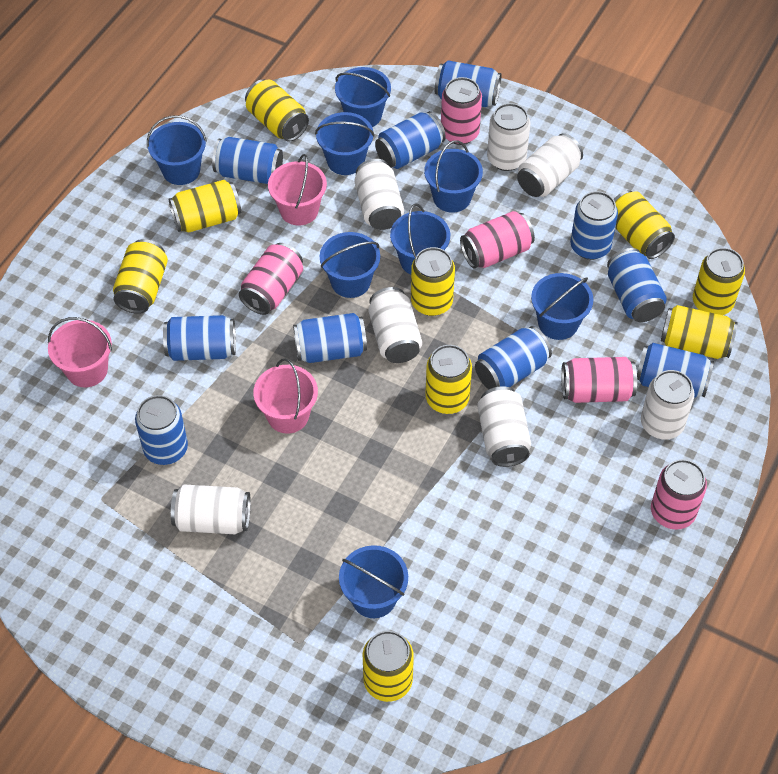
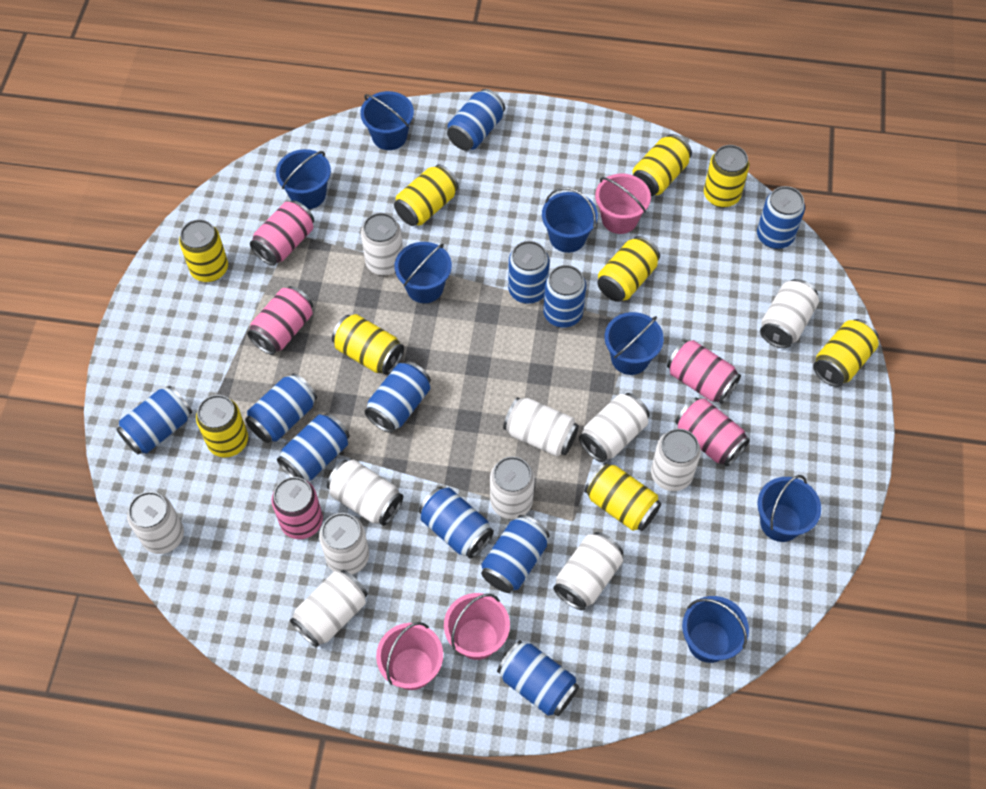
blue bucket: [147,115,207,185] [315,112,375,175] [320,232,380,298] [335,67,391,127] [339,545,408,618] [390,203,450,274] [424,140,483,213] [531,273,593,340] = 8 -> [276,149,331,209] [360,91,414,150] [395,242,452,303] [542,187,598,253] [605,312,664,375] [682,596,749,663] [757,475,821,542] = 7
blue can: [135,395,188,465] [163,315,236,361] [212,137,283,184] [293,313,367,363] [375,111,446,169] [435,60,502,107] [475,326,552,390] [570,191,618,260] [607,248,667,322] [637,343,714,398] = 10 -> [116,386,192,454] [245,373,317,443] [277,413,350,481] [364,361,431,433] [419,487,494,559] [447,89,505,151] [481,515,550,593] [497,640,579,716] [508,241,549,304] [543,265,586,328] [757,186,805,249] = 11
white can: [171,484,251,534] [355,159,404,230] [368,287,422,363] [477,386,531,467] [487,103,530,171] [517,133,583,197] [641,370,695,439] = 7 -> [127,492,184,554] [290,570,368,647] [319,513,369,575] [327,459,403,526] [361,213,403,275] [490,456,535,519] [503,397,579,457] [553,532,623,610] [579,393,650,462] [651,429,701,491] [760,279,819,348] = 11

